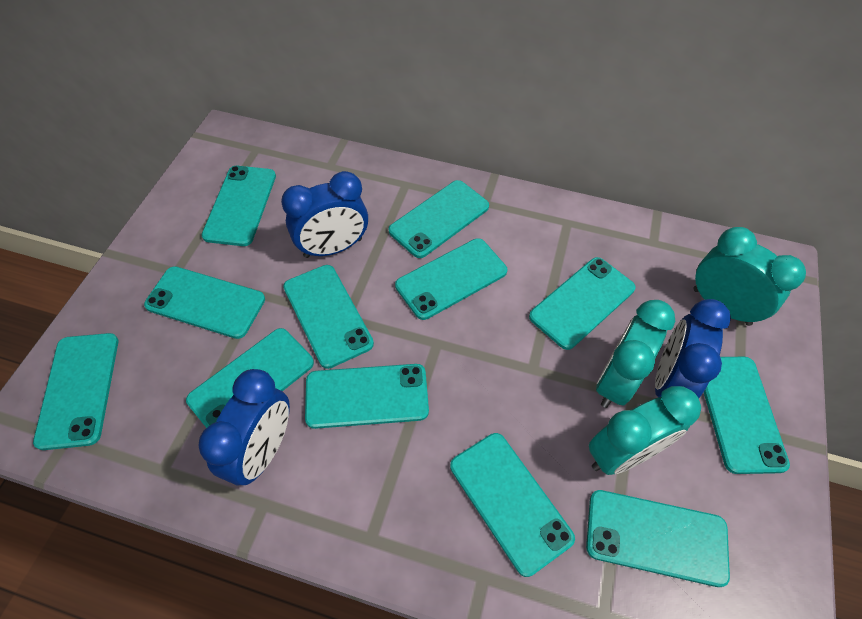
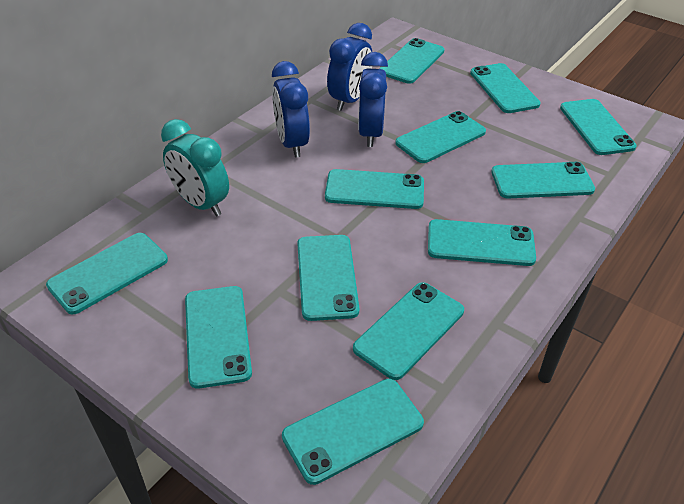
turquoise clock: [589,386,701,475] [596,300,675,408] [694,227,806,326] = 3 -> [161,119,229,217] = 1

